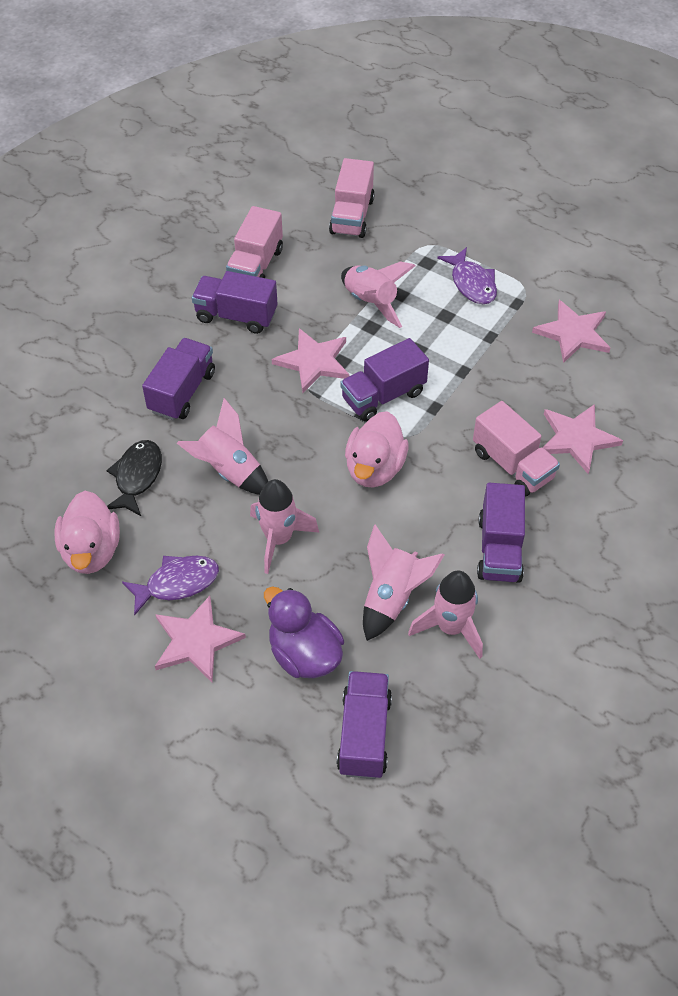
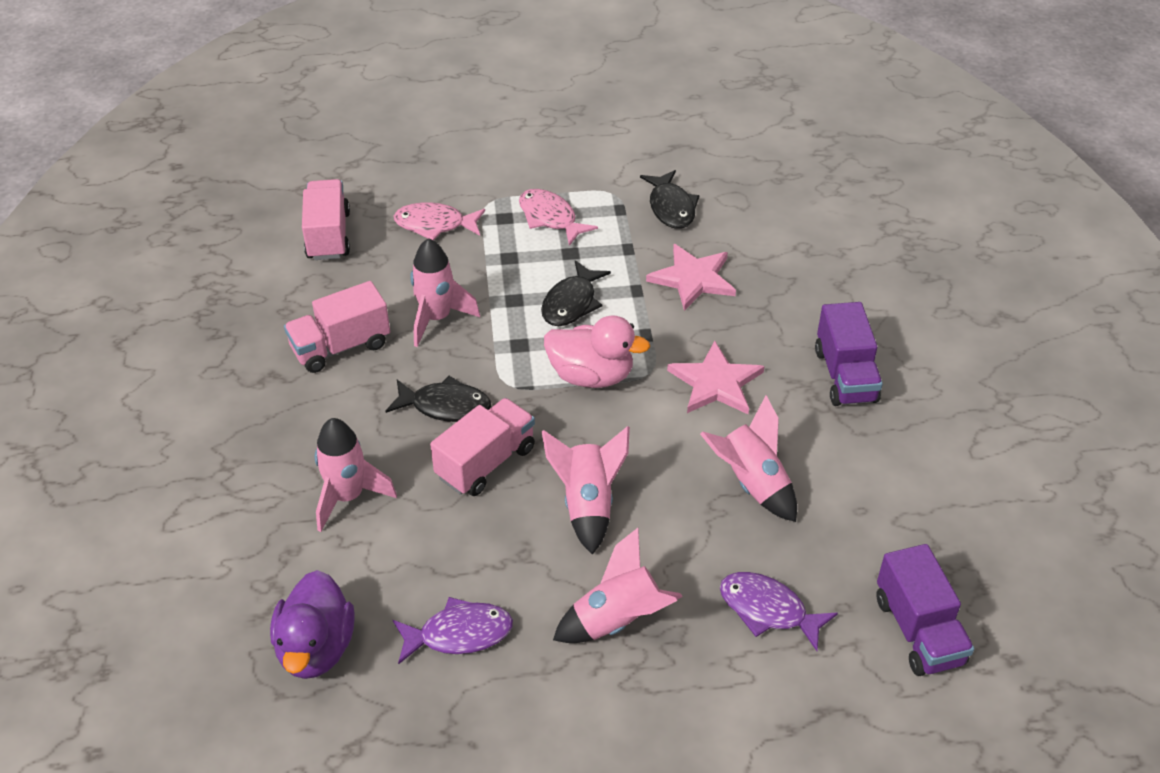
black fish: [106,440,162,516] = 1 -> [386,376,491,422] [541,260,611,326] [640,170,700,229] = 3
pink duck: [54,491,120,574] [345,411,409,488] = 2 -> [544,315,650,388] = 1
pink fish: none = 0 -> [394,202,485,240] [519,189,598,246] = 2
pink star: [155,596,246,682] [272,328,350,393] [532,300,610,363] [542,404,623,474] = 4 -> [646,244,736,311] [667,341,765,414] = 2
purple truck: [142,338,215,420] [192,271,278,334] [337,671,392,779] [340,338,429,421] [477,483,525,583] = 5 -> [815,302,883,406] [876,544,974,676] = 2

